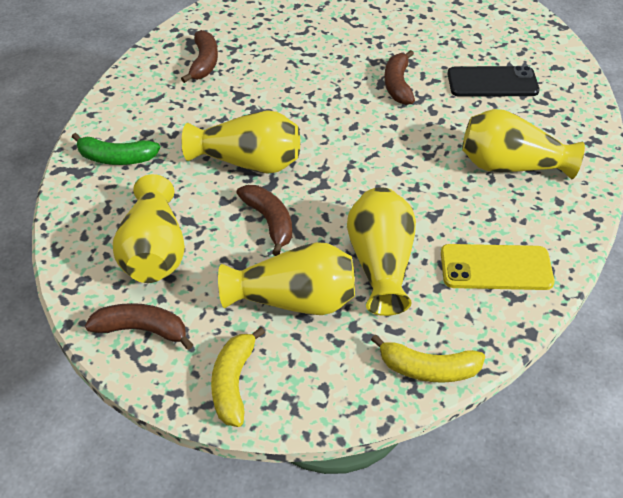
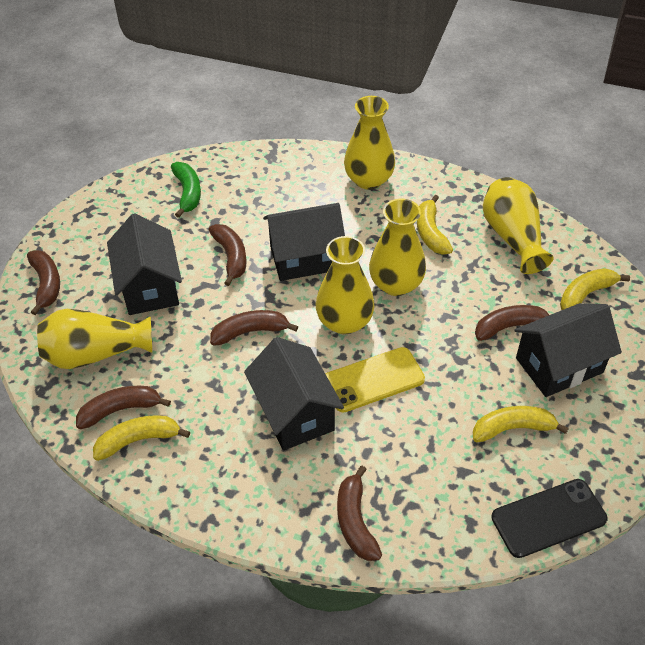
black house: none = 0 -> [107,213,182,315] [244,337,344,451] [263,203,345,281] [514,303,622,397] = 4
brown banana: [85,303,193,350] [181,30,218,83] [236,185,292,256] [384,50,415,105] = 4 -> [27,250,60,315] [76,386,171,429] [209,224,246,286] [210,310,298,346] [337,465,382,561] [475,305,549,341] = 6
yellow banana: [211,327,265,427] [371,334,486,383] = 2 -> [93,415,190,461] [417,195,453,255] [473,406,569,442] [560,268,630,310] = 4

